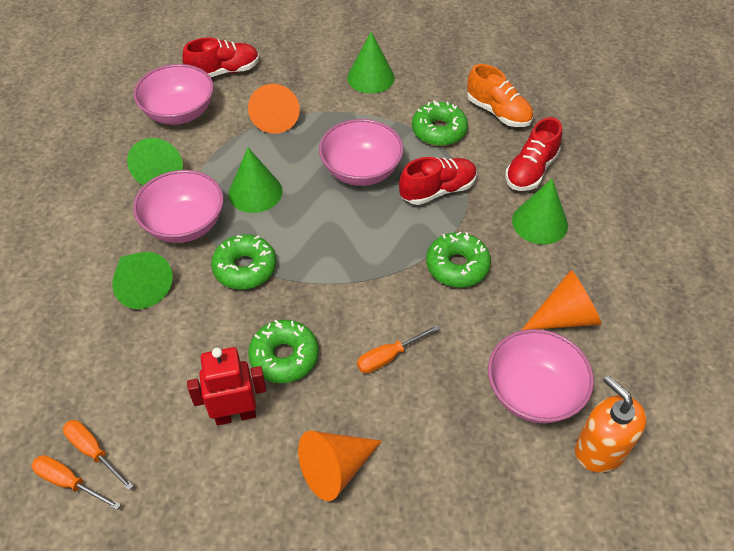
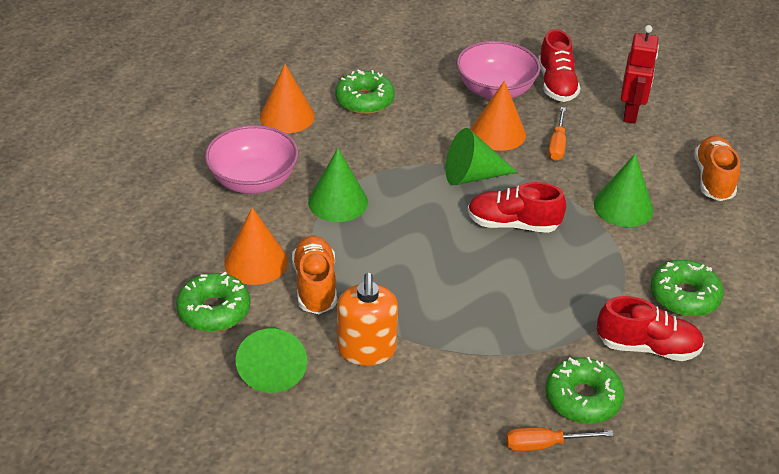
green cone: [112,252,173,309] [127,138,183,185] [228,148,283,213] [347,32,395,94] [512,179,568,245] = 5 -> [236,327,307,393] [308,148,368,222] [445,128,518,185] [594,154,653,227] = 4
orange screwdriver: [31,455,121,510] [63,420,134,491] [357,325,440,373] = 3 -> [506,427,614,451] [548,107,566,161] = 2
orange shoe: [467,64,533,127] = 1 -> [292,235,337,314] [694,136,740,201] = 2
pink bowl: [133,64,214,125] [133,170,224,243] [319,119,403,186] [488,329,594,424] = 4 -> [205,125,299,194] [456,41,540,100] = 2

